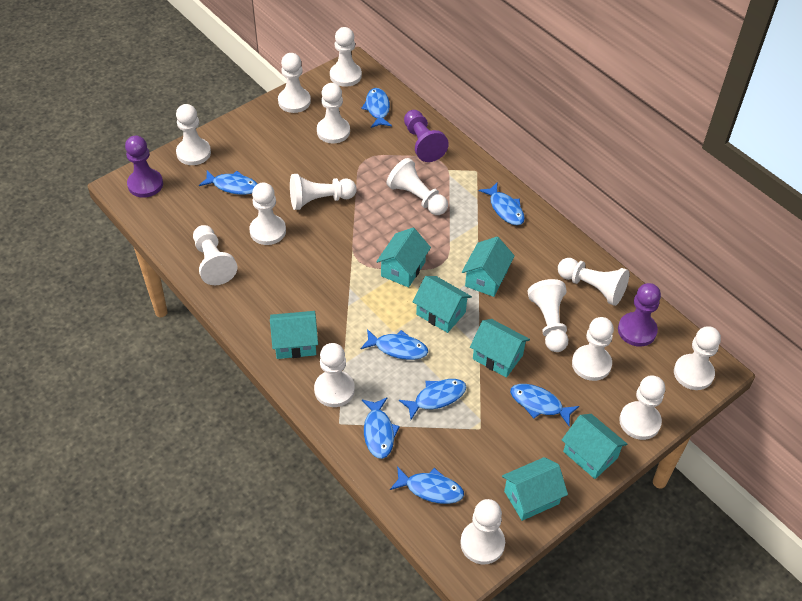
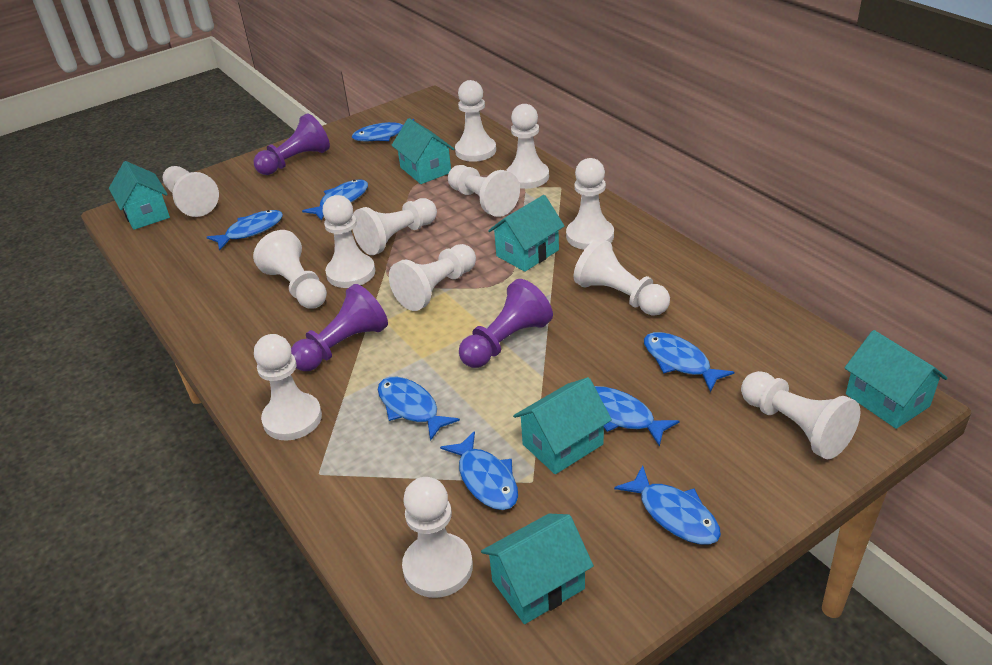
turquoise house: [270,311,318,359] [376,228,431,287] [412,276,472,333] [462,237,515,297] [470,319,530,378] [502,457,568,521] [562,414,628,479] = 7 -> [109,161,170,230] [391,118,454,184] [481,514,594,624] [488,195,564,272] [513,377,612,474] [845,330,947,429] = 6
white pawn: [176,104,211,165] [193,225,237,285] [249,182,286,245] [278,53,311,113] [290,174,357,210] [314,343,355,407] [317,83,350,144] [330,27,362,87] [386,158,448,215] [460,499,505,564] [527,279,568,352] [558,258,629,306] [572,317,614,381] [619,375,665,440] [674,326,721,390] = 15 -> [163,166,219,217] [253,230,327,309] [254,334,322,440] [322,195,375,288] [353,198,437,255] [389,244,476,311] [402,477,473,598] [448,165,520,217] [455,80,496,162] [506,104,549,189] [566,158,614,250] [573,238,670,316] [741,371,861,459] = 13

